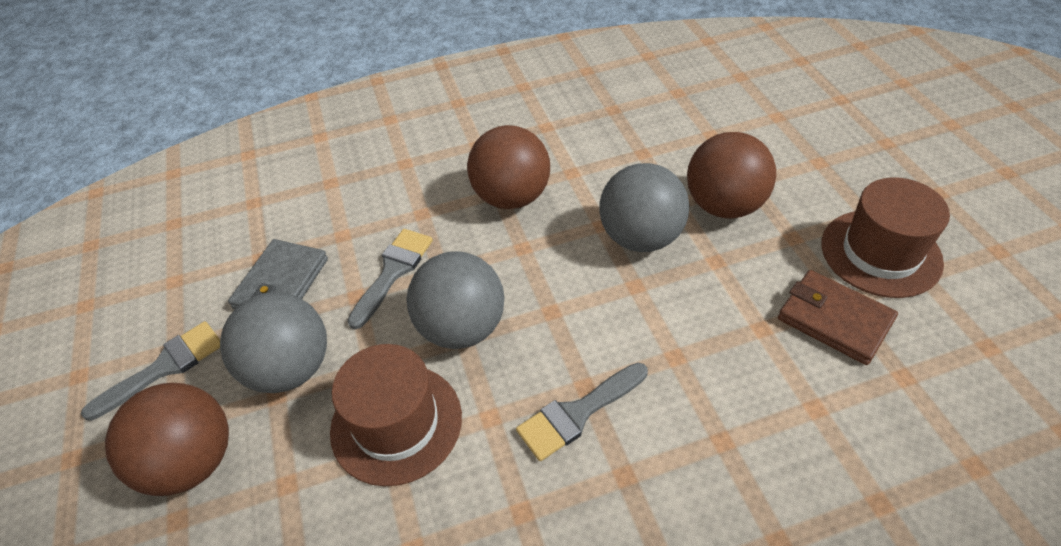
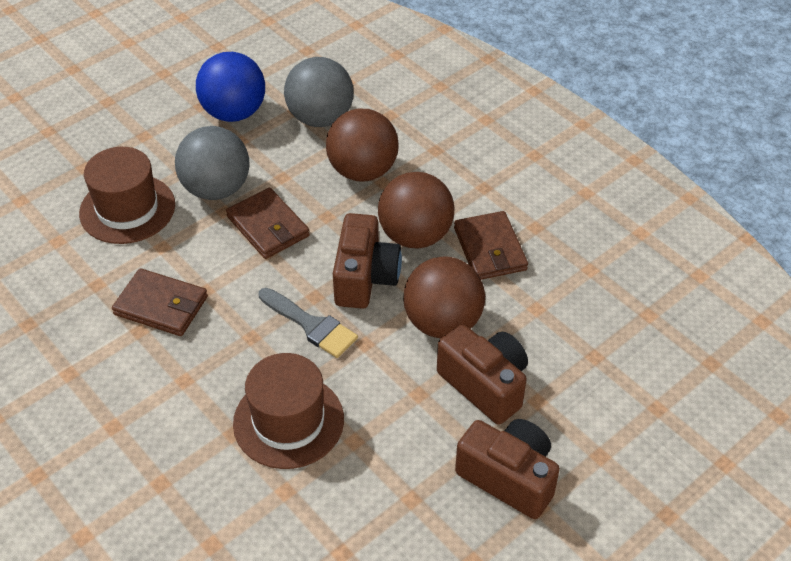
blue ball: none = 0 -> [196,52,265,122] = 1
brown camera: none = 0 -> [333,213,402,309] [437,324,528,425] [455,419,560,519] = 3
brown wallet: [778,270,898,365] = 1 -> [112,268,208,336] [226,188,310,259] [454,211,528,280] = 3
grey ball: [220,292,327,393] [406,251,504,349] [600,163,689,252] = 3 -> [175,126,250,200] [284,57,354,127] = 2
grey brush: [81,321,220,421] [347,229,433,329] [516,363,648,461] = 3 -> [259,288,358,358] = 1
grey wallet: [228,239,328,309] = 1 -> none = 0

